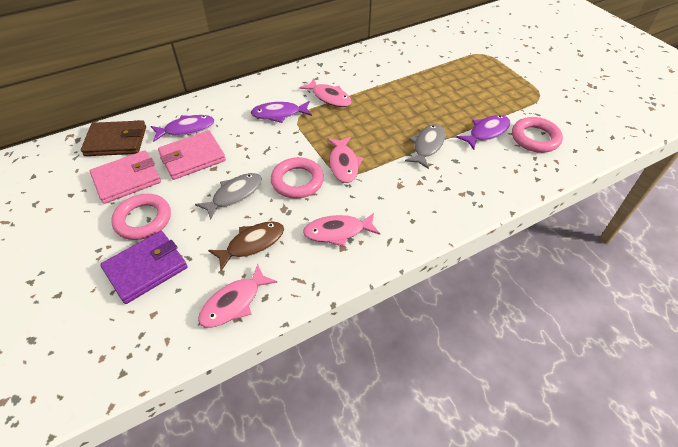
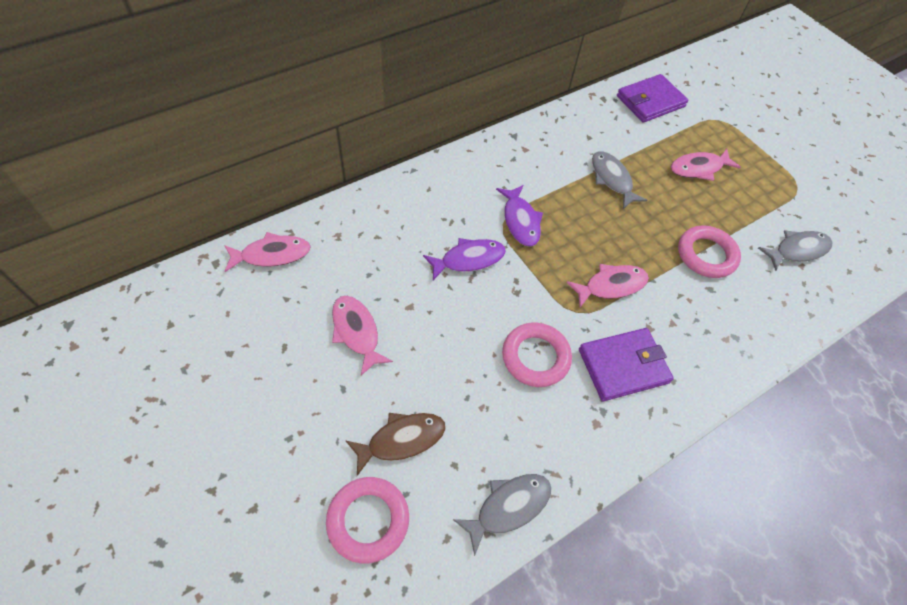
brown wallet: [81,120,146,156] = 1 -> none = 0
grey fish: [195,173,262,220] [405,124,445,169] = 2 -> [453,474,552,556] [592,151,647,209] [758,230,832,271] = 3
pink wallet: [90,150,161,204] [158,131,226,180] = 2 -> none = 0
purple fish: [151,115,215,142] [251,101,312,123] [456,115,511,150] = 3 -> [423,238,506,280] [496,185,543,247] = 2
purple wallet: [100,231,188,304] = 1 -> [579,328,674,401] [617,74,688,123] = 2

